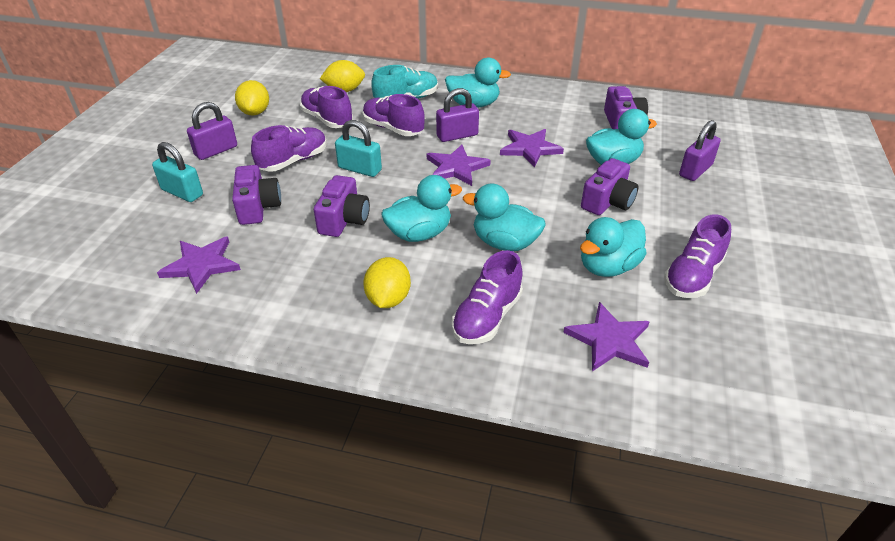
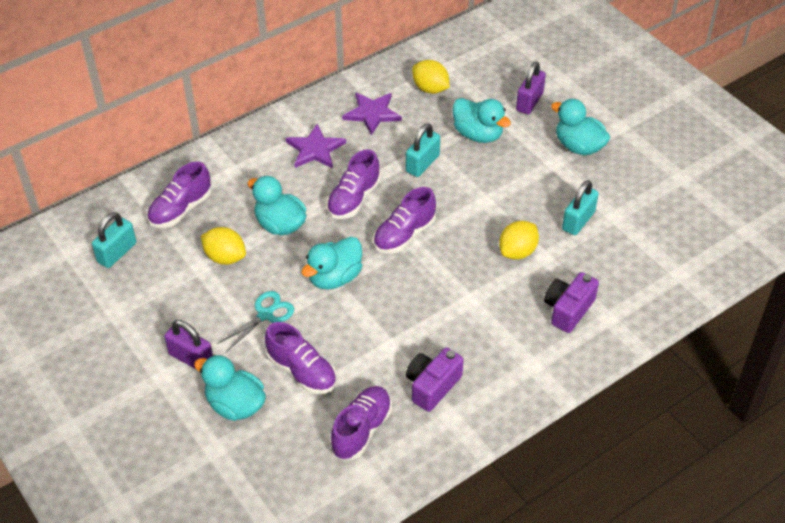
purple camera: [232,165,281,225] [314,175,370,237] [581,158,638,215] [604,86,648,129] = 4 -> [406,348,463,412] [544,272,599,333] = 2
purple padlock: [187,102,237,160] [436,88,479,142] [679,120,721,181] = 3 -> [164,320,213,370] [516,62,546,114] = 2
purple star: [157,236,241,294] [427,145,491,186] [500,129,564,167] [563,302,650,371] = 4 -> [286,124,346,168] [342,92,402,135] = 2
turquoise padlock: [152,142,203,202] [335,120,382,177] = 2 -> [92,212,136,268] [406,123,440,177] [562,180,599,235] = 3
turquoise scissors: none = 0 -> [217,291,294,352] = 1
turquoise shoe: [371,65,438,99] = 1 -> none = 0

